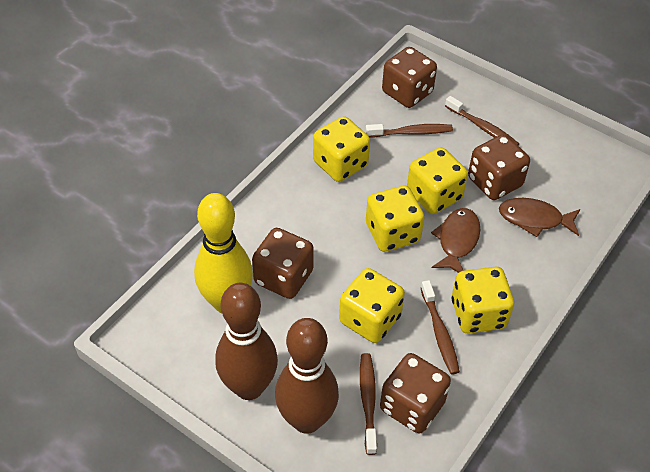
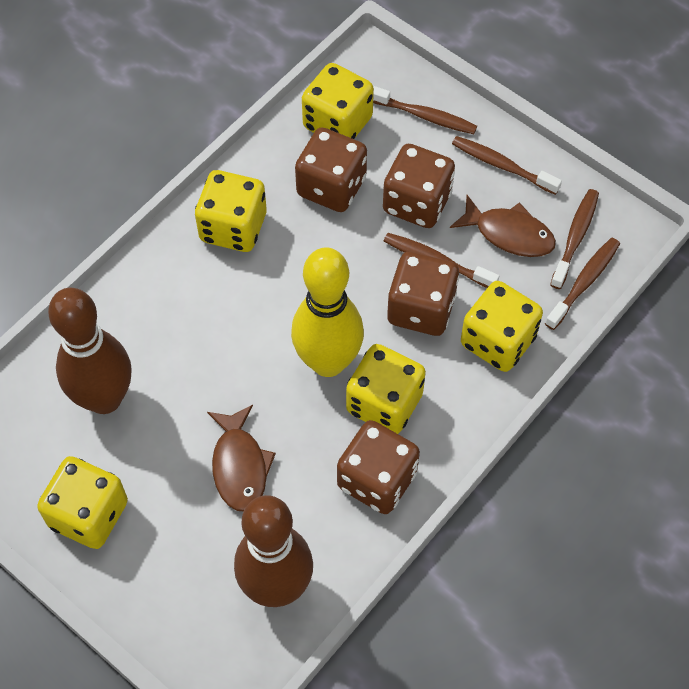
brown toothbrush: [360,353,377,455] [365,124,453,138] [421,280,460,375] [445,96,519,146] = 4 -> [373,86,477,134] [384,233,499,288] [452,136,562,195] [545,238,620,330] [550,189,599,289] = 5

